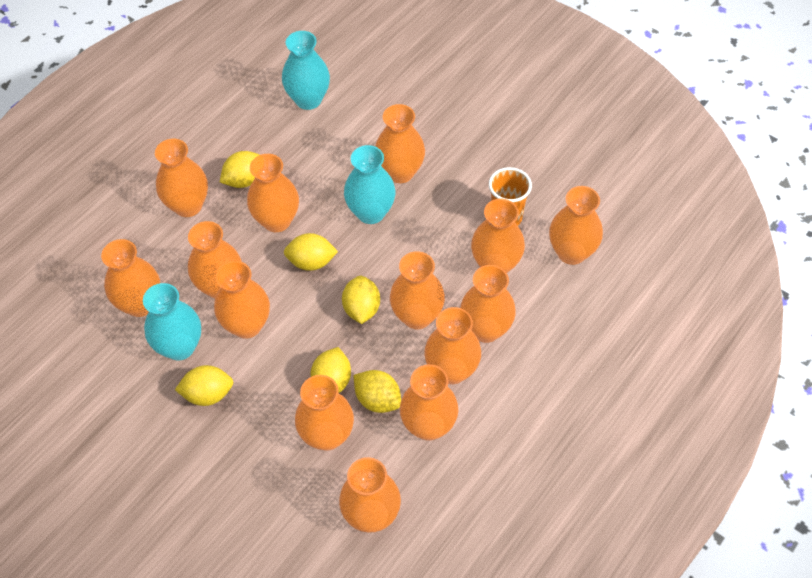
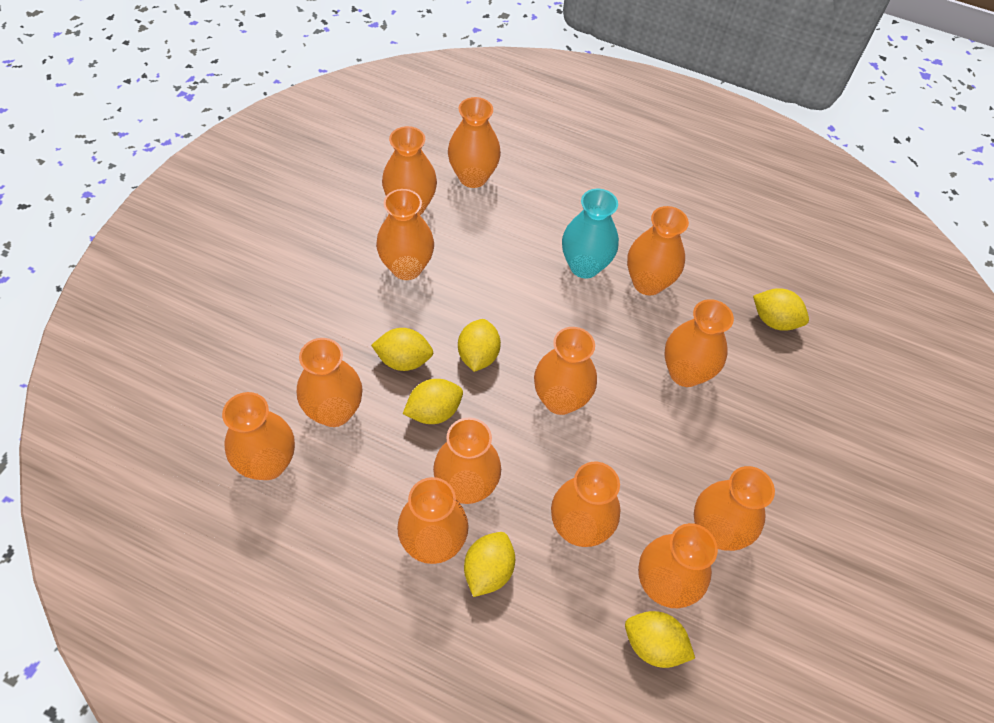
orange cup: [489,167,532,225] = 1 -> none = 0
orange vase: [101,239,160,317] [155,139,208,217] [188,221,242,299] [214,261,270,339] [247,154,299,232] [295,375,354,451] [339,457,401,533] [375,104,425,183] [390,251,445,329] [400,364,458,441] [424,307,481,384] [460,265,516,343] [471,199,525,273] [549,186,603,265] = 14 -> [222,392,295,480] [297,338,363,427] [376,189,434,280] [382,126,437,215] [397,477,469,564] [433,418,501,504] [448,97,501,188] [534,327,597,415] [551,462,620,547] [627,206,689,295] [638,523,718,608] [664,299,734,387] [694,466,775,551] = 13
turquoise vase: [143,283,201,360] [282,31,330,110] [344,145,396,224] = 3 -> [562,189,619,278] = 1

